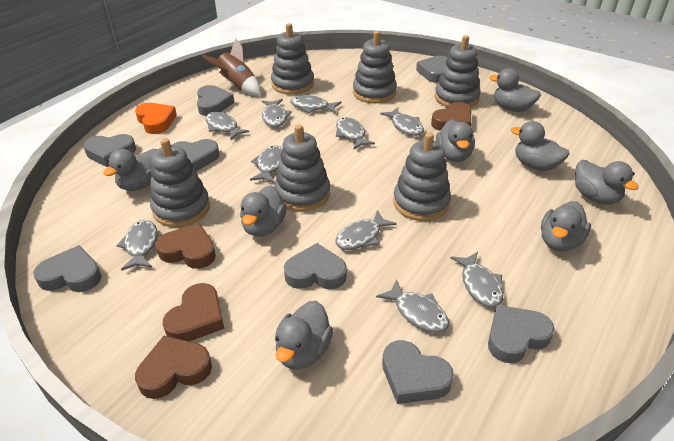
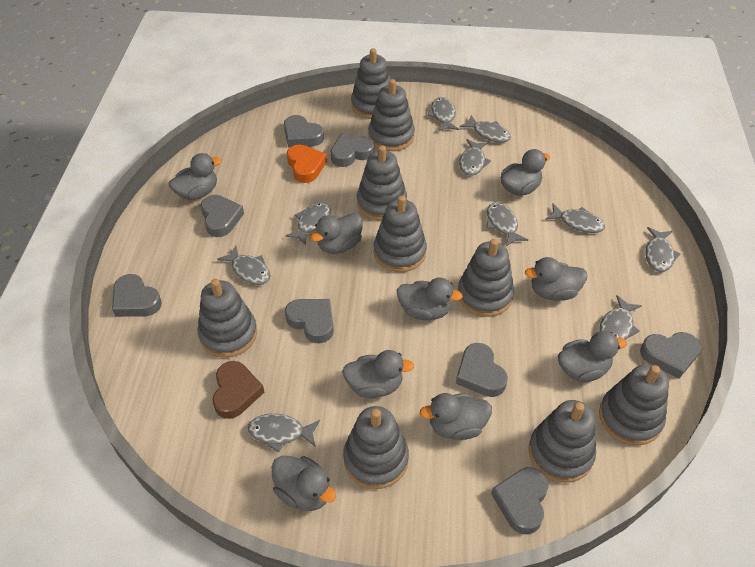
brown heart: [135,336,212,399] [156,223,216,269] [163,283,224,341] [431,102,471,131] = 4 -> [213,361,264,419] = 1
brown rocket: [202,38,261,96] = 1 -> none = 0
grey duck: [103,149,157,191] [240,186,287,237] [275,301,333,370] [436,119,475,162] [489,68,541,112] [511,121,569,171] [541,201,591,252] [575,160,639,204] = 8 -> [168,153,222,200] [272,455,336,511] [310,213,363,254] [342,350,414,398] [397,278,463,320] [420,393,492,440] [500,149,550,196] [525,257,587,301] [558,331,627,382] = 9
grey stacking toy: [150,138,210,227] [271,23,314,95] [274,124,330,212] [353,31,397,103] [393,132,451,221] [435,35,481,107] = 6 -> [198,279,257,358] [343,406,409,489] [351,48,391,119] [357,145,407,221] [368,79,415,151] [373,195,427,272] [458,239,514,317] [529,400,596,483] [599,364,669,446] = 9

